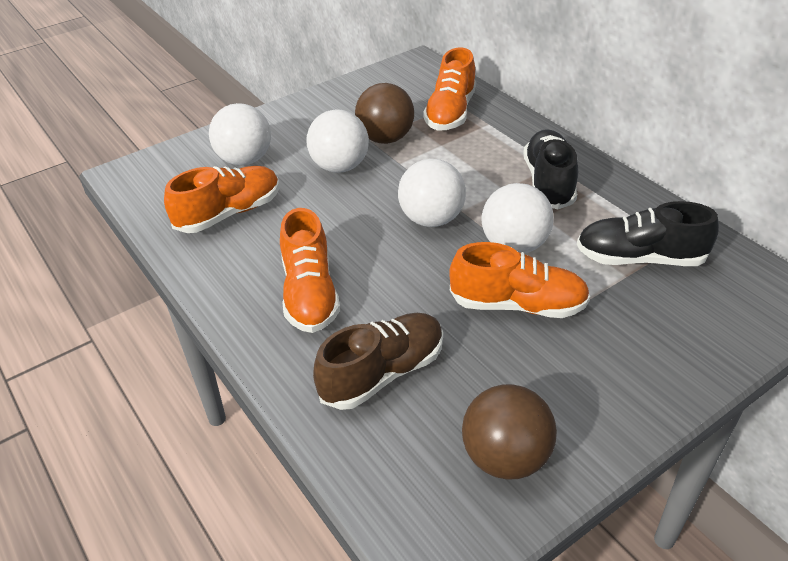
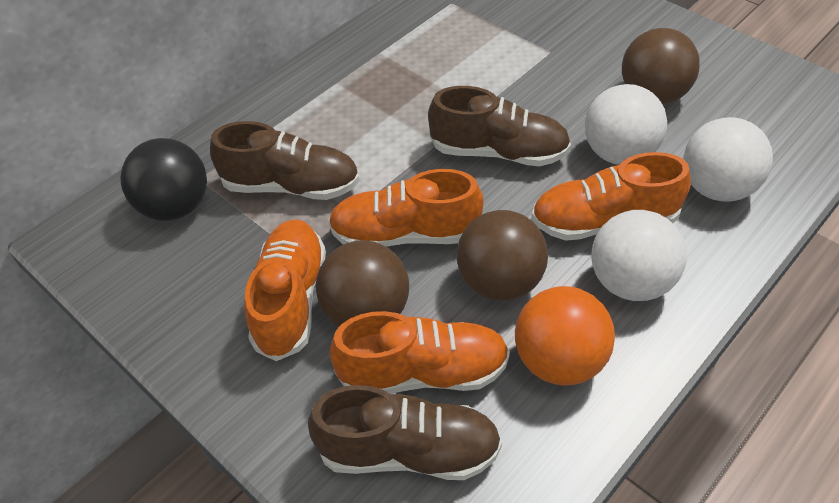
black ball: none = 0 -> [121,138,207,221] = 1
black shoe: [523,129,578,210] [577,201,719,266] = 2 -> none = 0
brown ball: [355,83,414,144] [462,384,557,480] = 2 -> [316,240,409,327] [457,210,548,301] [622,28,700,104] = 3
brown shoe: [313,313,443,410] = 1 -> [210,121,360,200] [308,385,502,480] [428,86,571,166] = 3
orange ball: none = 0 -> [515,286,615,385] = 1
white ball: [209,103,271,166] [306,109,369,173] [398,159,466,227] [482,183,554,253] = 4 -> [585,84,667,165] [591,210,687,301] [683,117,773,202] = 3

